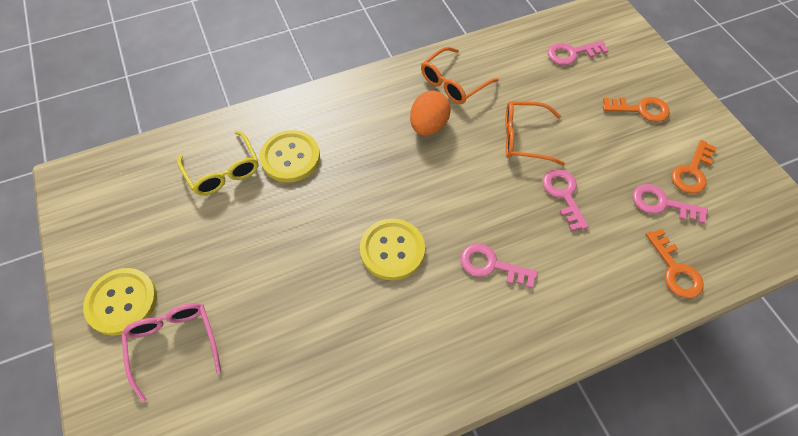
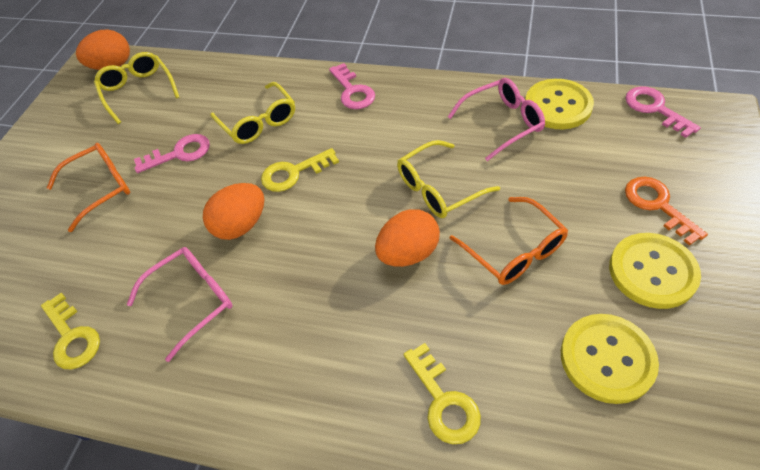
orange egg: [410,91,451,136] = 1 -> [76,29,130,70] [203,183,264,240] [375,209,440,267] = 3
orange key: [603,97,670,122] [645,229,704,299] [671,140,717,193] = 3 -> [625,177,708,246] = 1
pink glasses: [121,303,221,402] = 1 -> [127,247,233,362] [448,78,545,161] = 2
pink key: [460,243,538,288] [542,169,589,231] [548,41,609,65] [633,184,708,224] = 4 -> [134,134,210,173] [329,63,375,109] [626,86,701,138] = 3
yellow glasses: [177,131,259,195] = 1 -> [94,52,179,124] [210,82,295,144] [397,140,500,218] = 3
yellow key: none = 0 -> [41,293,100,369] [261,148,339,192] [404,343,481,444] = 3

